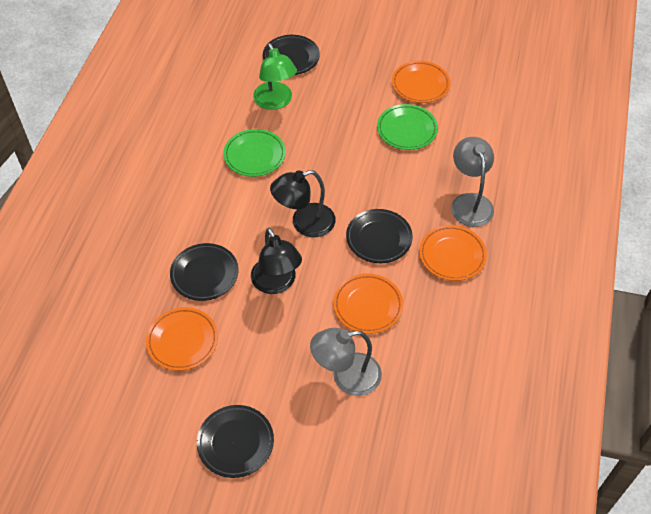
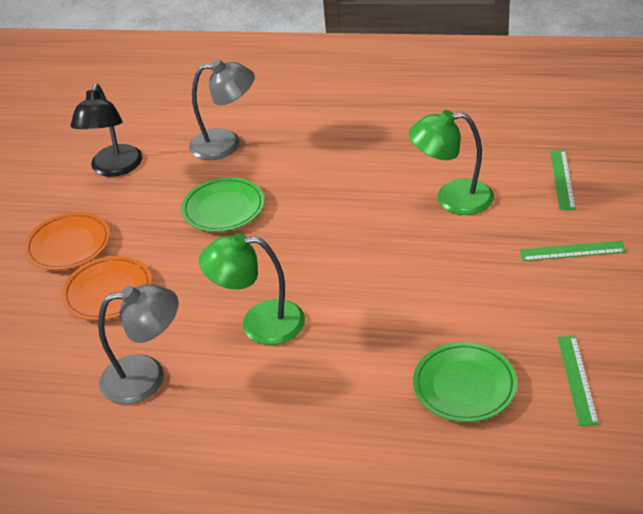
black lamp: [251,228,302,294] [270,170,336,237] = 2 -> [71,83,142,177] = 1
black plate: [170,243,239,301] [197,405,274,478] [263,35,320,75] [346,209,413,263] = 4 -> none = 0
green lamp: [253,43,297,110] = 1 -> [199,233,305,345] [409,110,494,215] = 2
green ruler: none = 0 -> [520,241,626,261] [550,150,576,210] [558,336,599,426] = 3
orange plate: [146,307,218,371] [333,273,403,334] [392,61,450,103] [419,225,487,281] = 4 -> [24,212,110,270] [62,256,152,320] = 2

